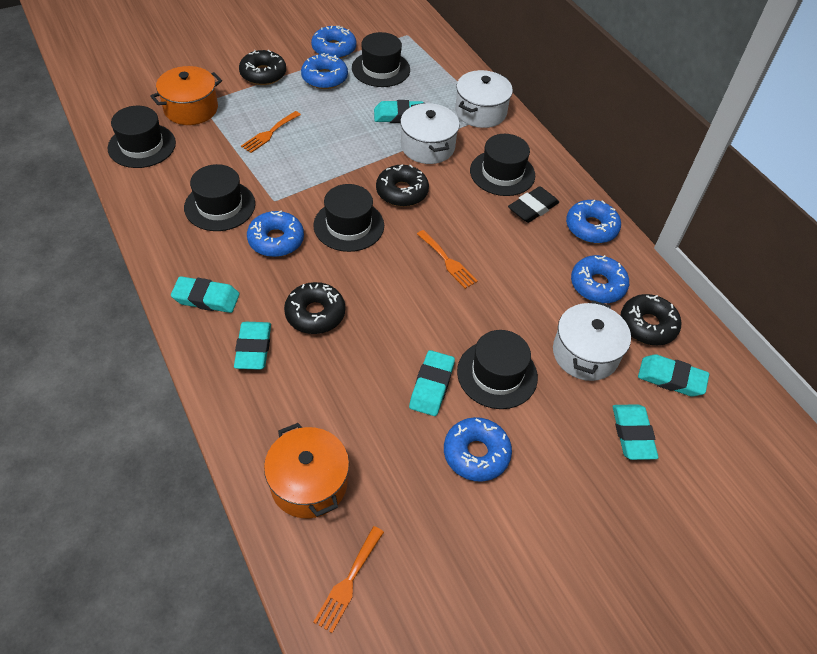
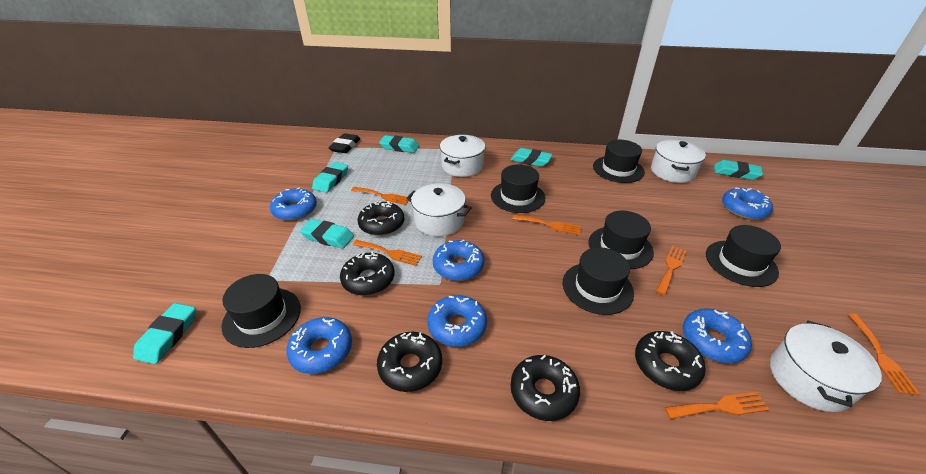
black donut: [239,50,286,85] [284,282,345,334] [376,164,429,207] [621,294,681,345] = 4 -> [340,251,394,296] [358,201,404,236] [377,332,442,392] [510,355,580,421] [635,331,706,391] = 5
orange fork: [241,111,301,153] [313,526,384,633] [417,230,478,289] = 3 -> [351,187,411,205] [352,240,422,266] [513,214,581,235] [656,246,686,296] [665,392,769,419] [848,314,920,395] = 6
orange pot: [150,66,222,125] [264,423,349,519] = 2 -> none = 0
white pot: [400,103,460,164] [455,70,513,128] [553,300,631,381] = 3 -> [406,183,472,236] [440,135,485,177] [651,140,706,183] [770,321,882,412] = 4

